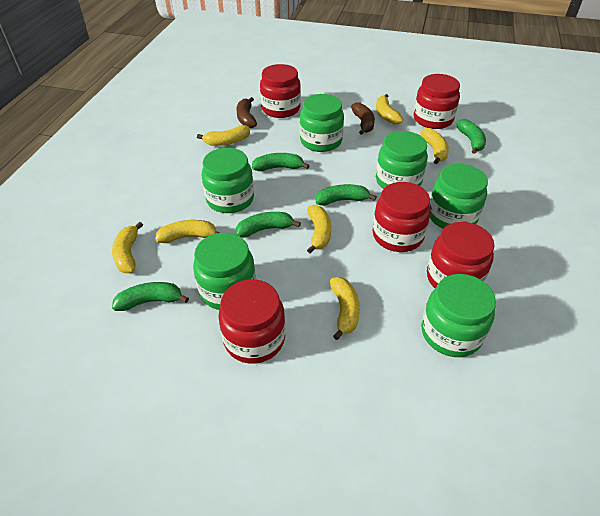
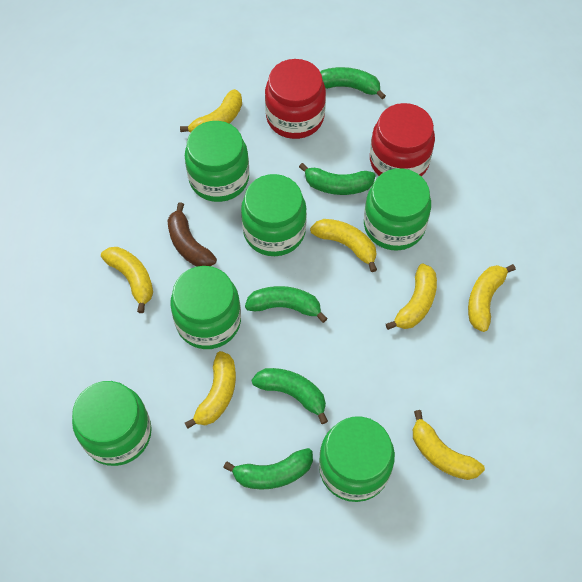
brown banana: [236,97,257,128] [351,102,375,135] = 2 -> [168,202,217,266] = 1
red jar: [218,279,285,364] [260,64,301,118] [372,182,431,252] [414,74,460,129] [427,222,495,288] = 5 -> [265,59,326,139] [370,103,435,177] = 2

